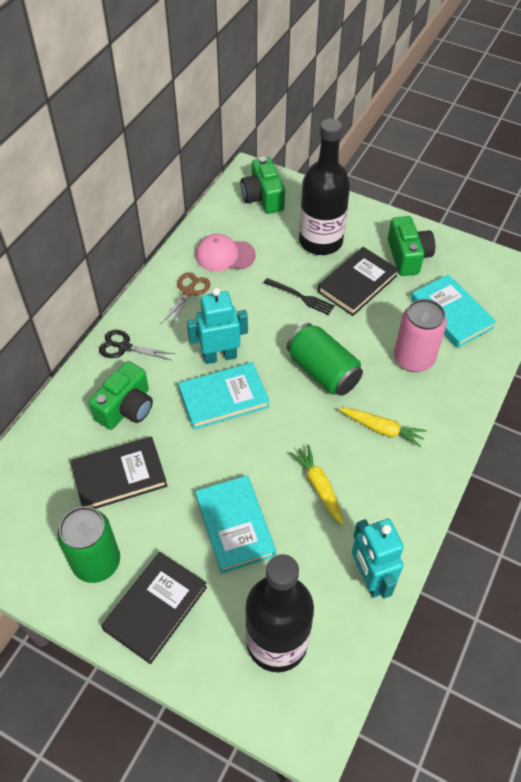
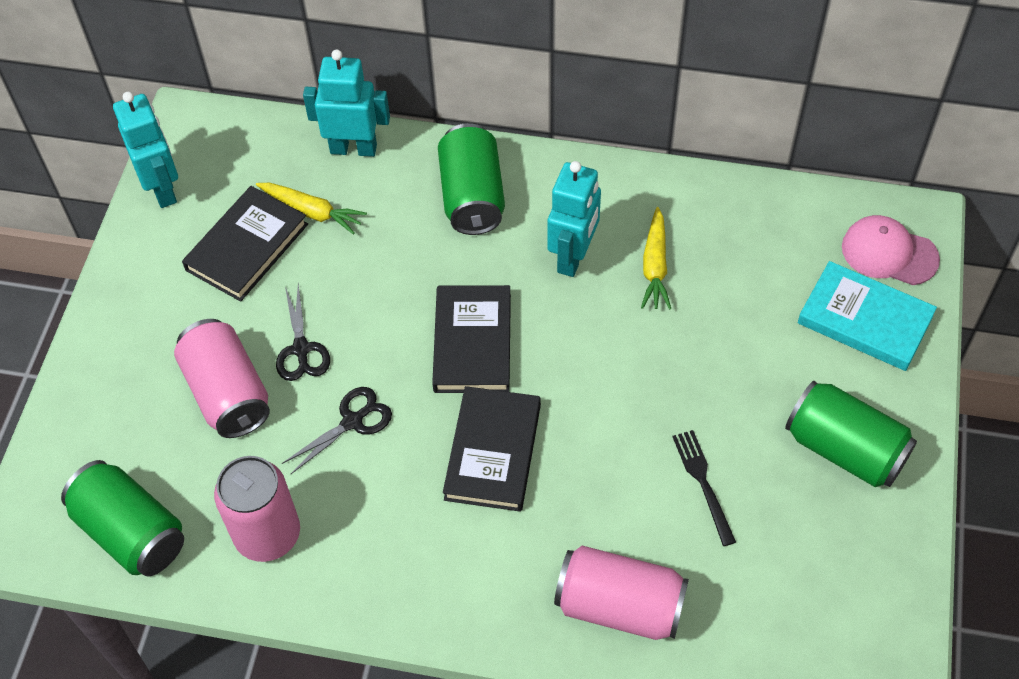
black bottle: [245,554,314,672] [299,118,350,255] = 2 -> none = 0
black scissors: [99,330,175,360] = 1 -> [276,284,330,381] [282,387,392,474] = 2
brown scissors: [161,272,210,327] = 1 -> none = 0
green camera: [89,361,153,430] [240,157,285,214] [388,216,435,276] = 3 -> none = 0
green can: [57,506,120,583] [287,323,363,396] = 2 -> [61,460,184,576] [438,123,505,235] [785,381,917,487] = 3
pink can: [394,299,447,372] = 1 -> [174,319,270,438] [214,456,300,562] [554,546,689,640] = 3
turquoise book: [178,362,269,430] [195,475,276,574] [411,274,496,348] = 3 -> [798,261,937,371] = 1
turquoise robot: [187,288,248,364] [352,519,404,599] = 2 -> [113,92,178,208] [303,50,390,157] [547,161,601,277] = 3

